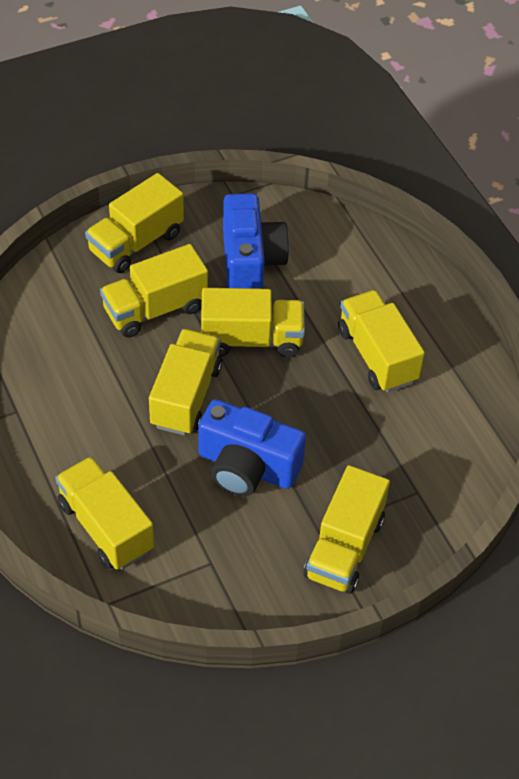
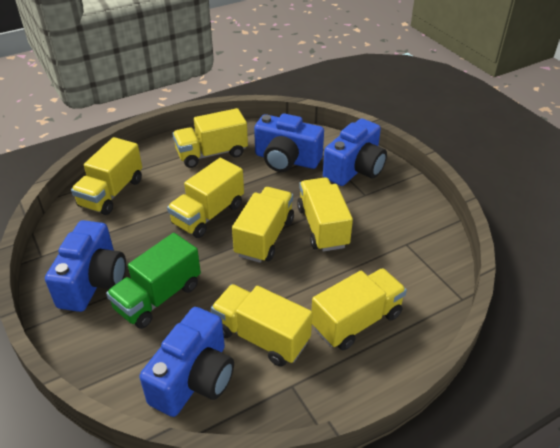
blue camera: [198,399,306,496] [223,193,289,289] = 2 -> [45,220,126,312] [139,307,234,417] [254,113,324,172] [323,118,387,186] = 4
green truck: none = 0 -> [106,233,201,329] = 1

